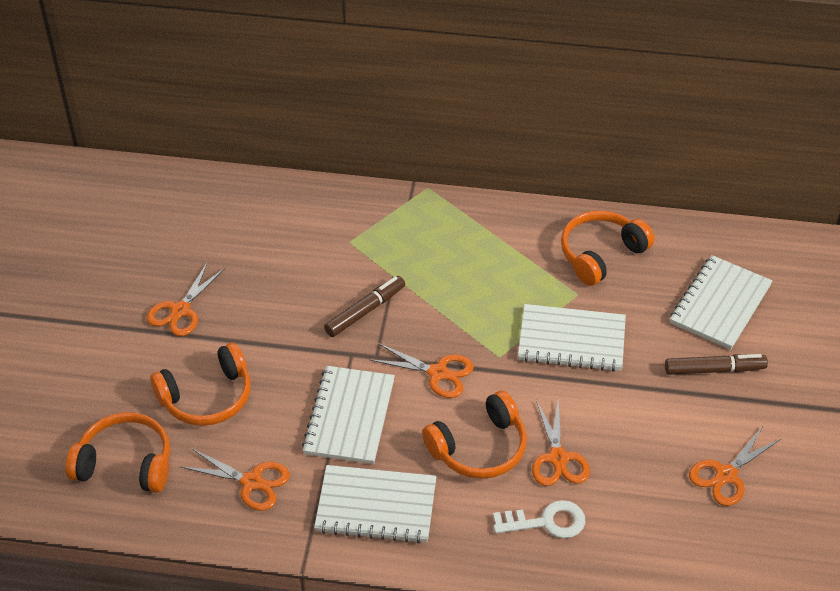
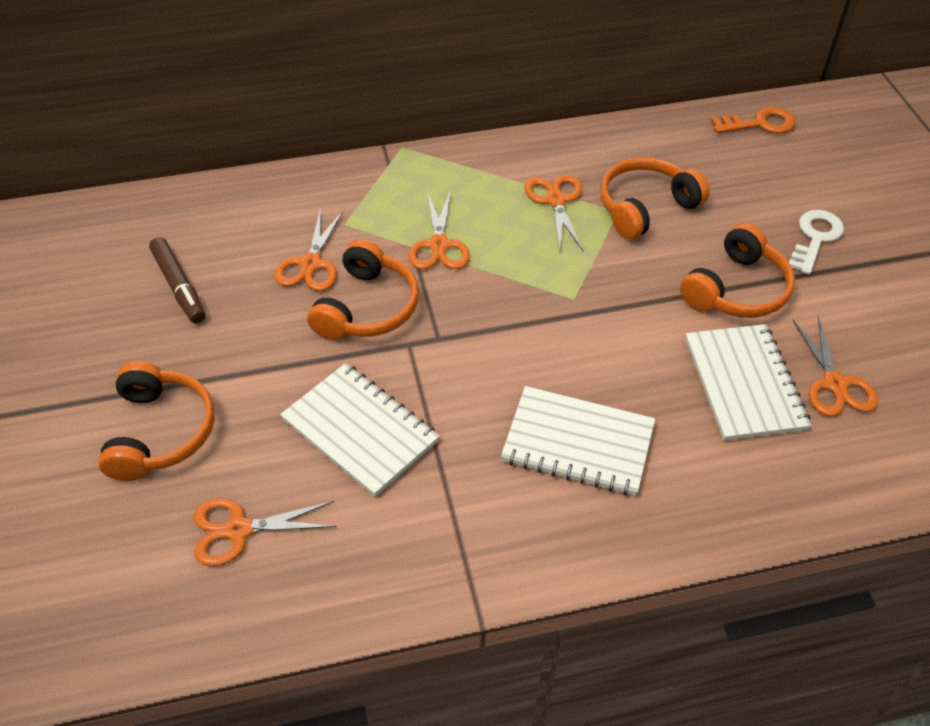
brown marker: [324,276,405,337] [665,354,768,375] = 2 -> [149,237,205,324] = 1
orange key: none = 0 -> [711,107,796,134] = 1
white notebook: [302,366,395,464] [314,465,437,544] [518,304,626,372] [670,255,773,350] = 4 -> [280,363,440,497] [501,386,655,496] [685,324,811,441] = 3

